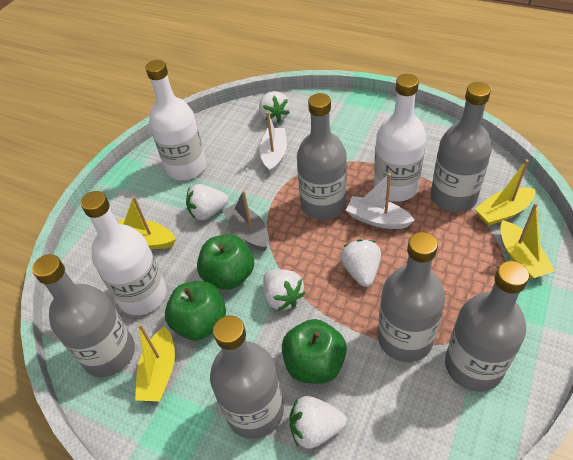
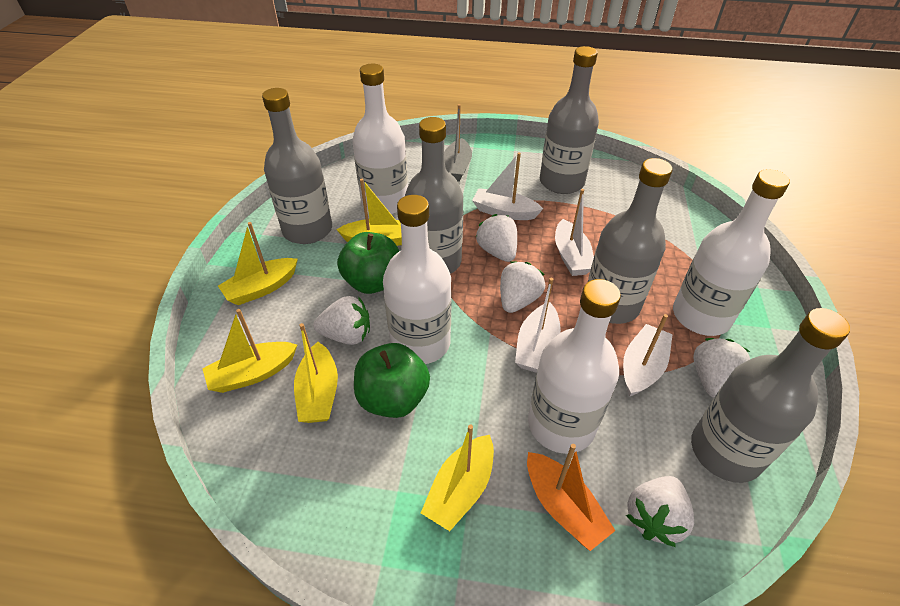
green apple: [165,281,226,341] [197,234,254,290] [282,319,347,384] = 3 -> [337,232,399,294] [354,343,430,418] = 2
grey bottle: [32,254,135,377] [210,315,284,439] [297,93,347,220] [378,232,445,362] [431,82,492,212] [445,261,529,392] = 6 -> [262,88,332,244] [405,117,463,274] [540,46,599,194] [588,158,673,324] [691,308,850,483] = 5
orange boat: none = 0 -> [527,444,616,551] = 1
white boat: [259,112,287,174] [346,173,415,229] = 2 -> [472,153,543,220] [515,278,561,373] [555,189,594,276] [623,314,673,397] = 4
white bottle: [81,191,167,315] [146,60,206,180] [373,74,426,202] = 3 -> [352,64,408,214] [383,195,452,364] [528,279,621,454] [673,169,790,336] = 4
yellow boat: [118,196,176,249] [135,324,175,401] [475,159,536,226] [500,203,555,279] = 4 -> [202,309,297,393] [218,222,298,305] [294,323,338,423] [336,179,402,246] [421,425,494,531] = 5

